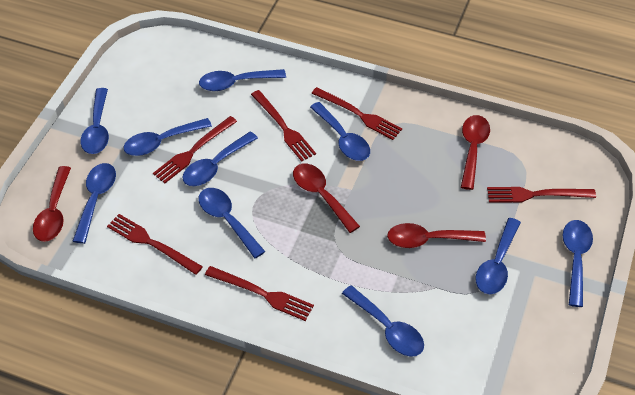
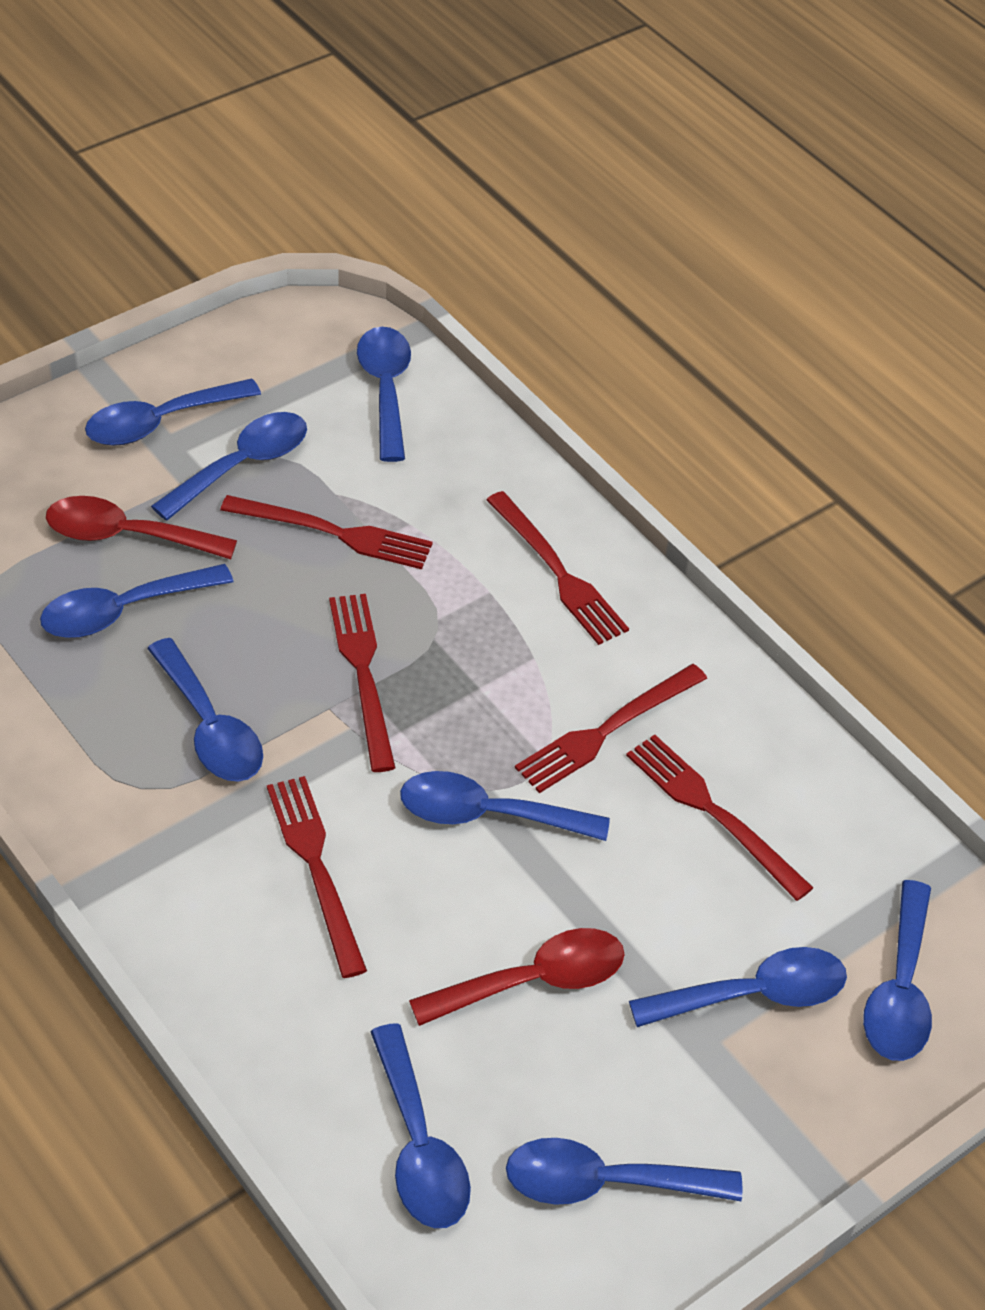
red spoon: [33,166,71,242] [293,164,360,233] [387,223,486,248] [461,115,490,190] = 4 -> [46,496,237,559] [409,928,625,1026] = 2

